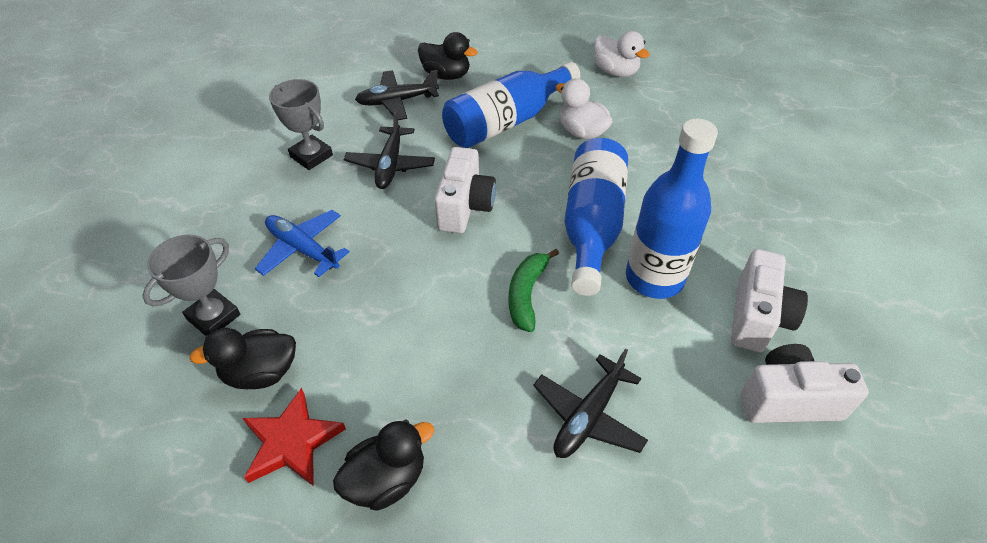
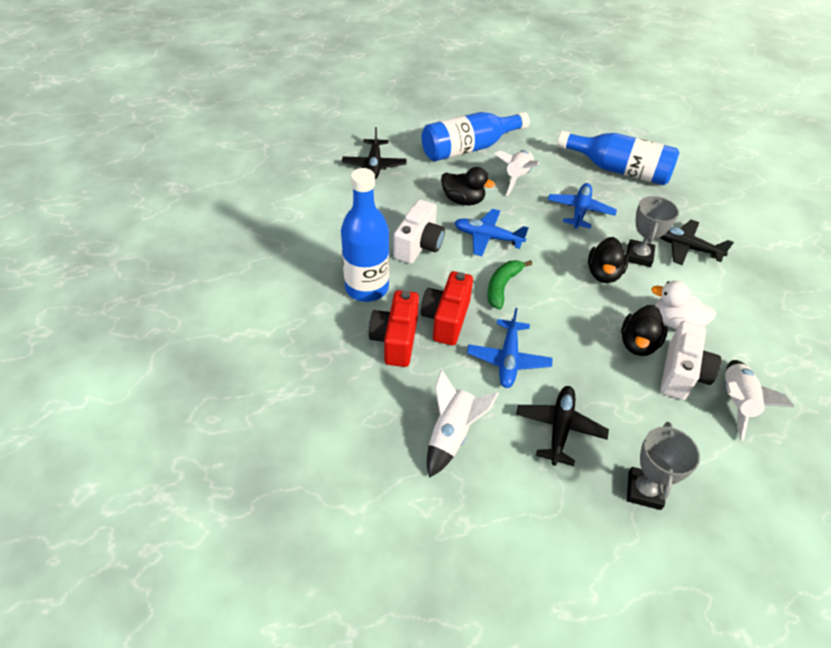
blue plane: [255,210,350,277] = 1 -> [454,209,529,256] [467,308,553,388] [548,183,617,229] = 3
red camera: none = 0 -> [369,290,419,367] [421,271,473,345] = 2
red star: [243,388,346,486] = 1 -> none = 0
white camera: [434,147,496,233] [731,249,808,352] [741,344,869,423] = 3 -> [394,199,445,264] [661,321,721,400] = 2
white duck: [556,78,613,139] [594,31,650,77] = 2 -> [651,281,716,330] = 1
white rocket: none = 0 -> [427,370,499,478] [495,150,539,196] [724,360,794,441] = 3

